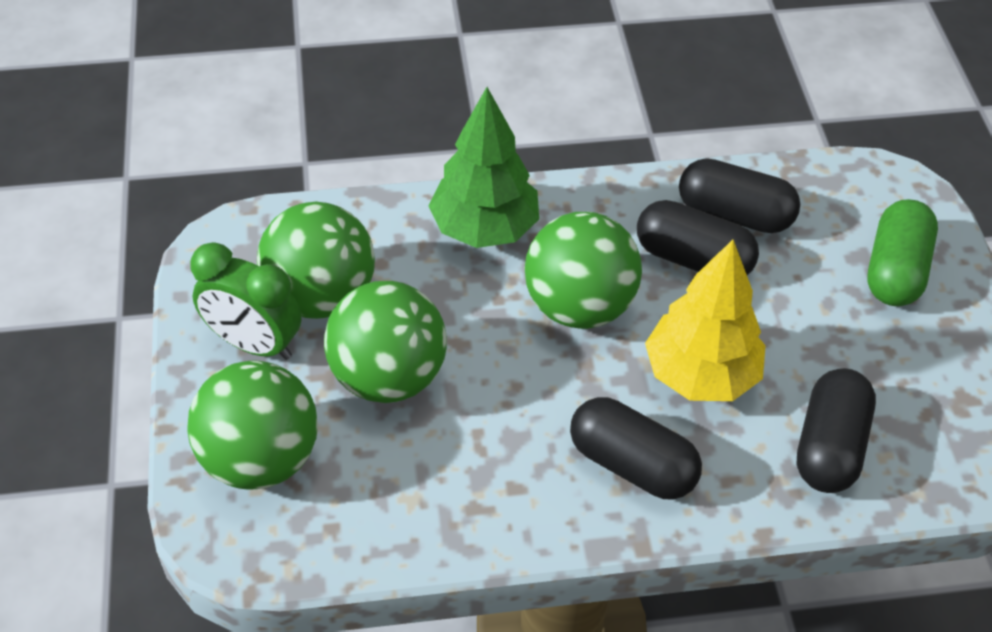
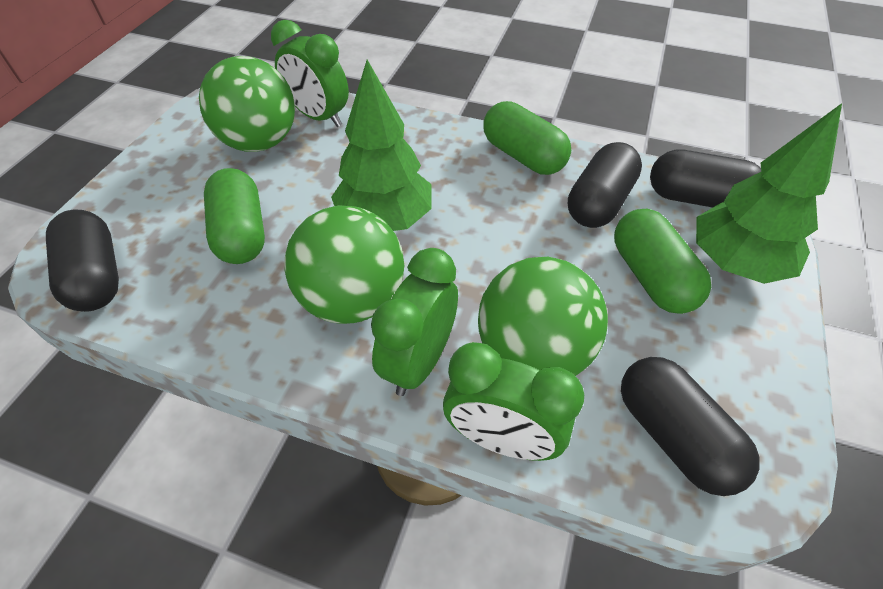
green ball: [187,361,318,490] [257,202,375,319] [324,281,447,403] [525,212,642,329] = 4 -> [199,56,295,152] [284,205,404,324] [478,257,608,376] = 3
green capsule: [867,199,938,306] = 1 -> [204,168,265,264] [483,101,571,175] [614,209,711,314] = 3
green clock: [190,242,302,360] = 1 -> [271,20,349,127] [371,248,458,396] [443,342,584,461] = 3
green tree: [429,87,539,248] = 1 -> [331,60,432,231] [696,103,842,284] = 2
yellow tree: [645,240,766,401] = 1 -> none = 0

